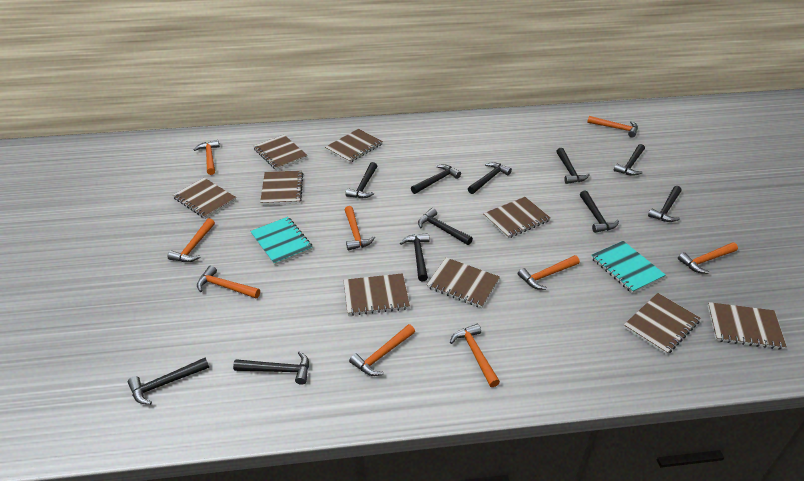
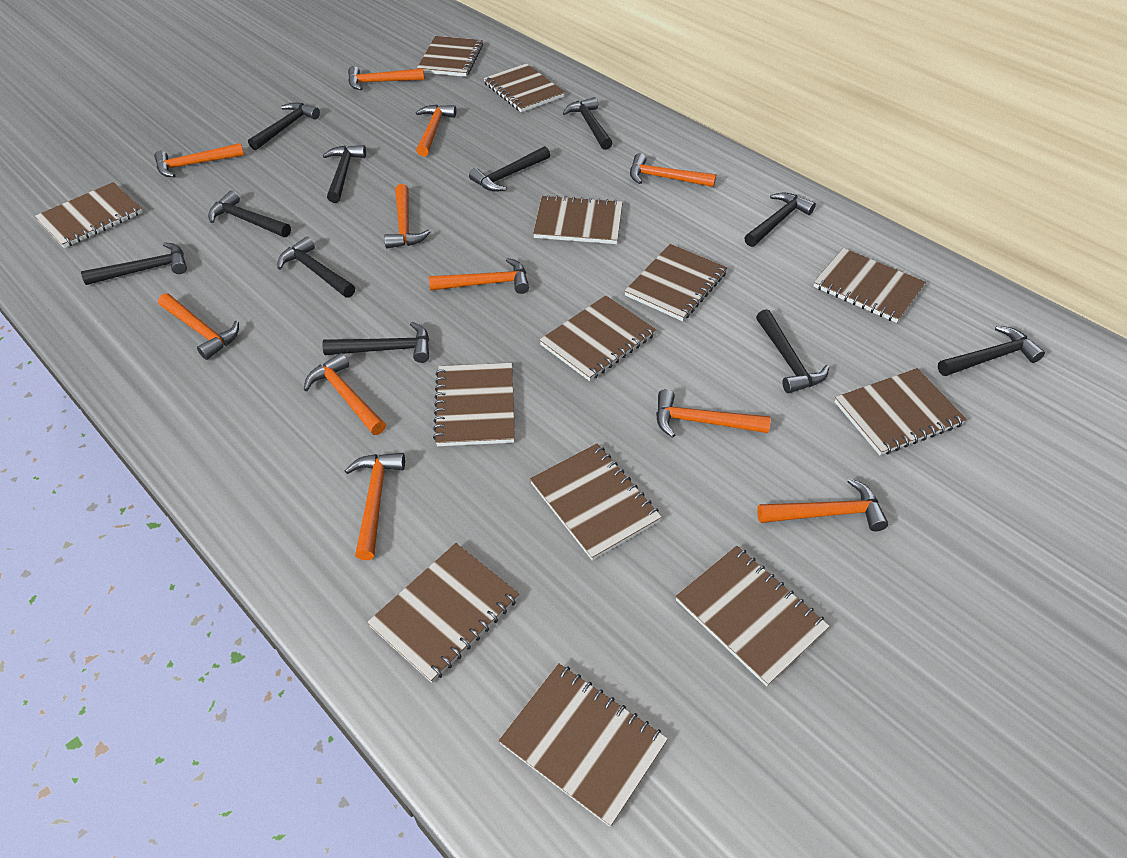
brown notebook: [173,178,236,219] [253,135,308,170] [260,170,303,205] [325,129,383,163] [343,273,410,316] [426,257,500,308] [483,197,551,239] [623,293,701,355] [708,302,787,350] = 9 -> [35,182,143,248] [367,543,519,683] [417,36,483,77] [433,363,515,446] [483,63,565,112] [499,663,668,827] [530,443,662,560] [533,195,623,244] [539,296,656,381] [625,244,727,321] [675,546,830,686] [814,248,926,323] [835,368,967,455] = 13
orange hammer: [168,218,215,262] [194,140,220,175] [197,265,260,298] [345,206,375,250] [349,324,415,376] [450,324,500,387] [518,255,580,290] [587,116,638,137] [678,242,738,274] = 9 -> [154,143,245,177] [158,293,239,360] [304,353,386,435] [345,453,405,560] [348,66,424,90] [384,184,430,249] [416,105,456,157] [429,258,529,294] [630,153,716,187] [656,389,771,438] [757,478,888,531] = 11
turquoise notebook: [250,217,313,265] [591,241,666,293] = 2 -> none = 0

